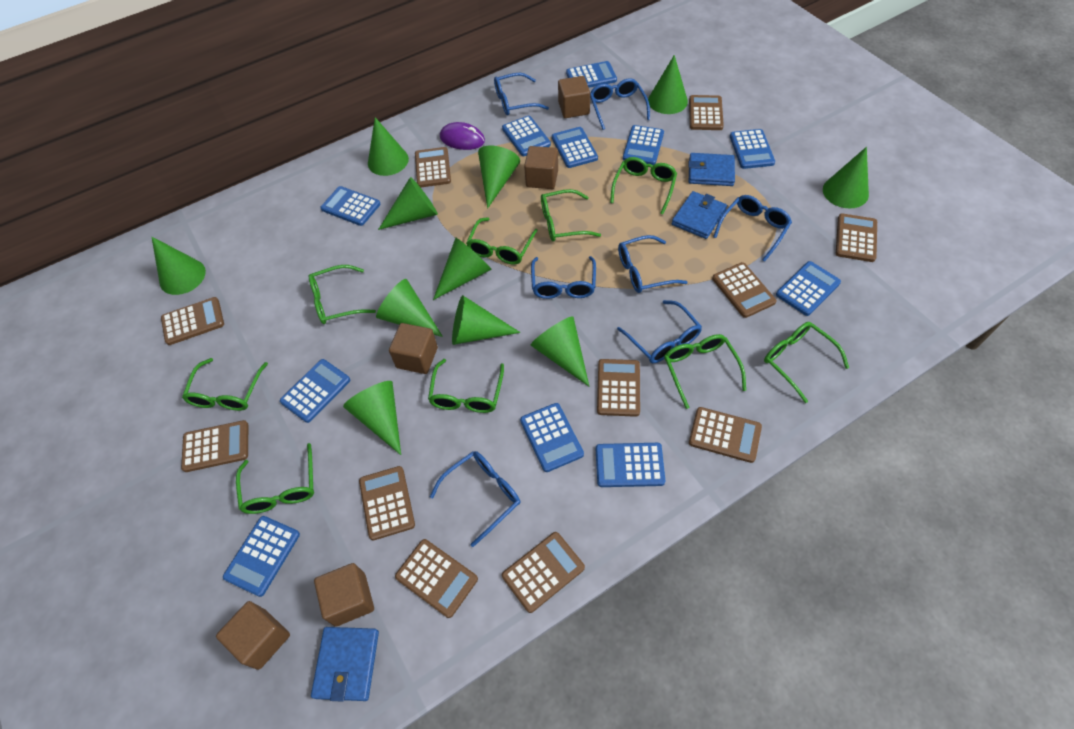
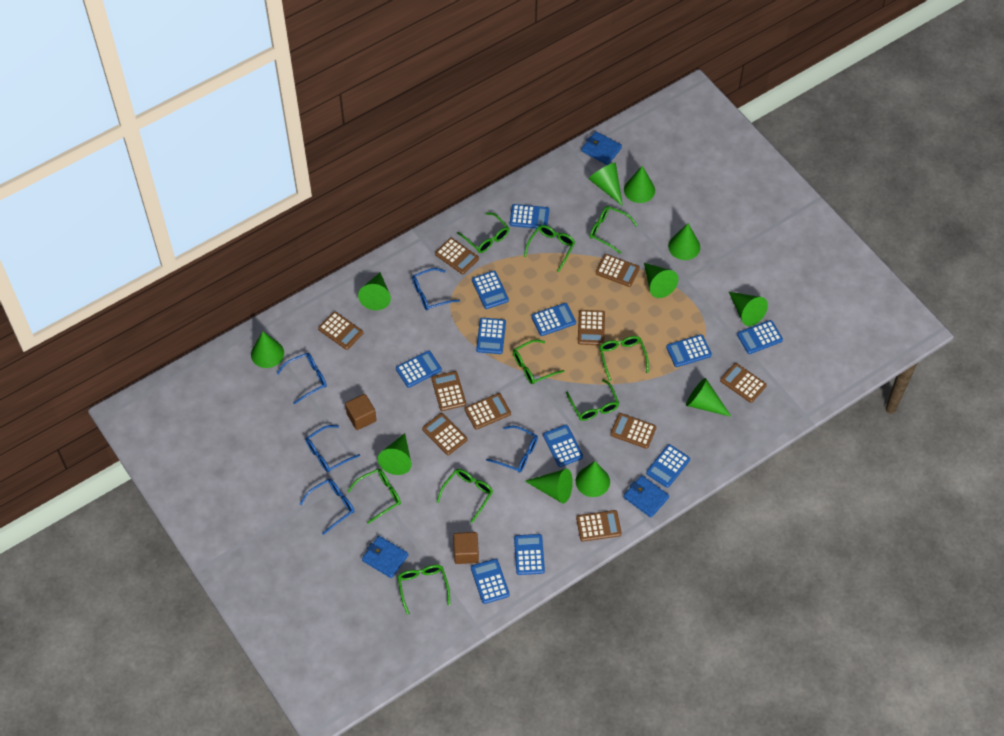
blue glasses: [430,451,520,547] [494,73,549,115] [531,256,596,299] [590,78,650,130] [617,300,702,363] [618,235,688,293] [713,195,792,262] = 7 -> [276,353,327,405] [300,479,354,535] [306,425,360,472] [412,268,460,310] [486,426,538,473] = 5
brown calculator: [161,297,224,345] [181,420,248,472] [359,466,415,540] [395,539,478,618] [415,147,451,188] [502,532,585,613] [597,359,640,417] [689,95,724,130] [689,407,762,463] [712,262,776,318] [836,213,877,262] = 11 -> [318,312,363,350] [422,413,467,455] [431,371,466,411] [435,238,479,274] [465,393,511,430] [576,510,622,542] [578,310,605,346] [596,254,640,287] [610,413,656,449] [720,363,767,403] = 10
brown cube: [216,601,290,670] [314,563,374,627] [389,323,438,374] [524,146,558,189] [558,76,590,118] = 5 -> [345,394,376,430] [453,532,479,564] = 2
purple mouse: [440,122,485,150] = 1 -> none = 0

